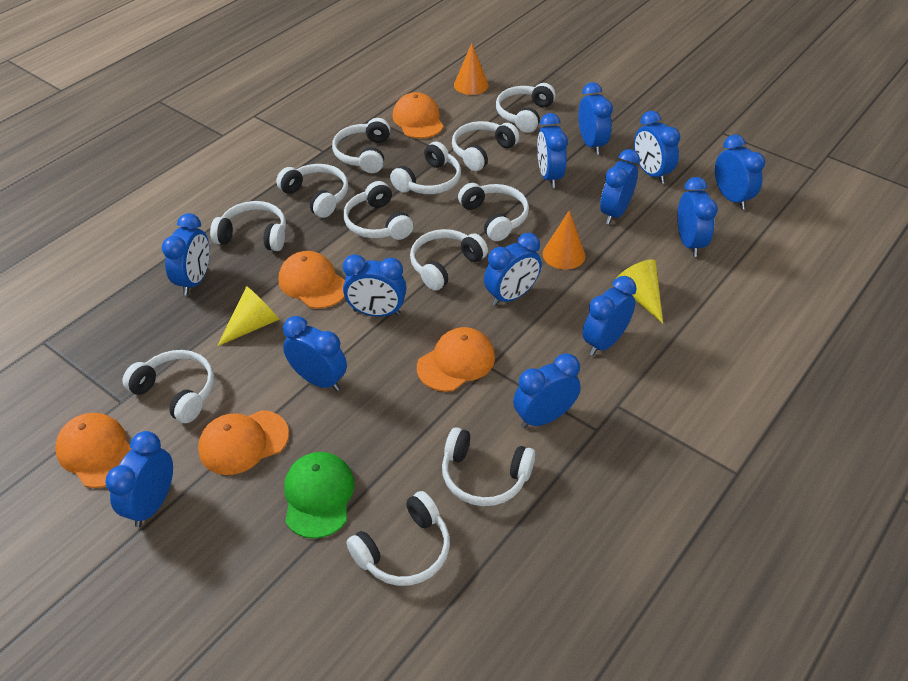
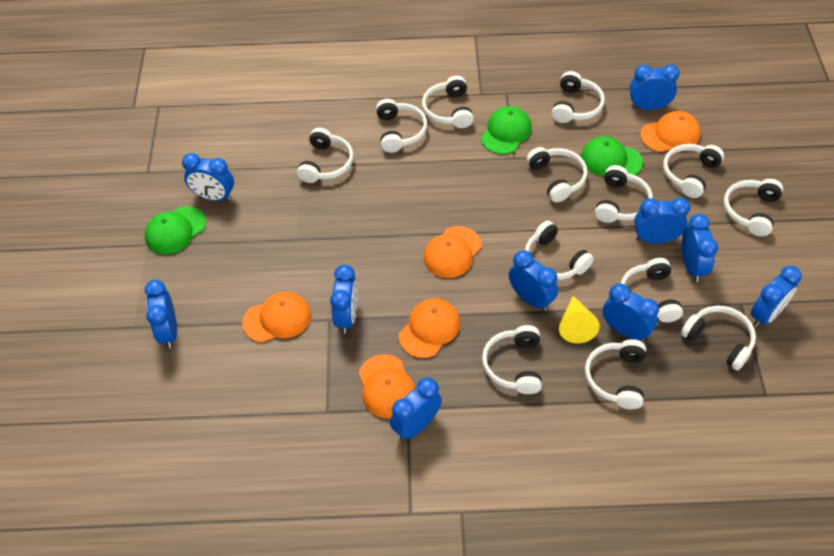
blue clock: [105,431,173,527] [162,213,210,295] [283,316,347,391] [343,254,406,317] [484,233,542,306] [513,353,581,429] [537,113,568,188] [578,82,613,155] [582,276,637,356] [600,149,640,224] [634,111,680,184] [677,177,718,257] [715,134,765,210] = 13 -> [145,280,177,348] [182,153,234,201] [330,265,357,334] [390,377,442,440] [509,250,558,311] [603,283,659,342] [629,65,680,110] [634,198,690,244] [682,214,718,282] [751,266,802,327] = 10
green cap: [284,452,355,539] = 1 -> [145,206,206,254] [481,106,532,154] [581,136,643,176] = 3
orange cone: [454,43,489,95] [543,210,585,270] = 2 -> none = 0
white headphones: [122,350,214,423] [210,201,286,251] [276,164,348,218] [332,118,390,173] [343,181,413,240] [346,491,450,586] [390,142,461,194] [410,229,488,291] [442,427,536,506] [452,121,520,171] [458,183,529,241] [496,83,556,133] = 12 -> [297,128,354,183] [376,99,427,153] [422,76,474,128] [482,325,542,394] [525,221,594,280] [527,147,588,202] [552,71,605,123] [585,339,646,409] [595,165,653,223] [621,258,683,322] [663,144,724,198] [681,305,756,371] [724,179,783,236] = 13
yellow cone: [217,286,280,346] [616,259,663,323] = 2 -> [559,296,600,343] = 1

